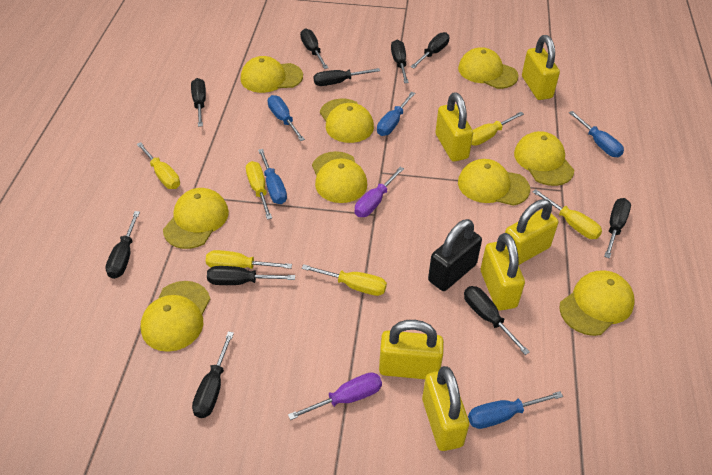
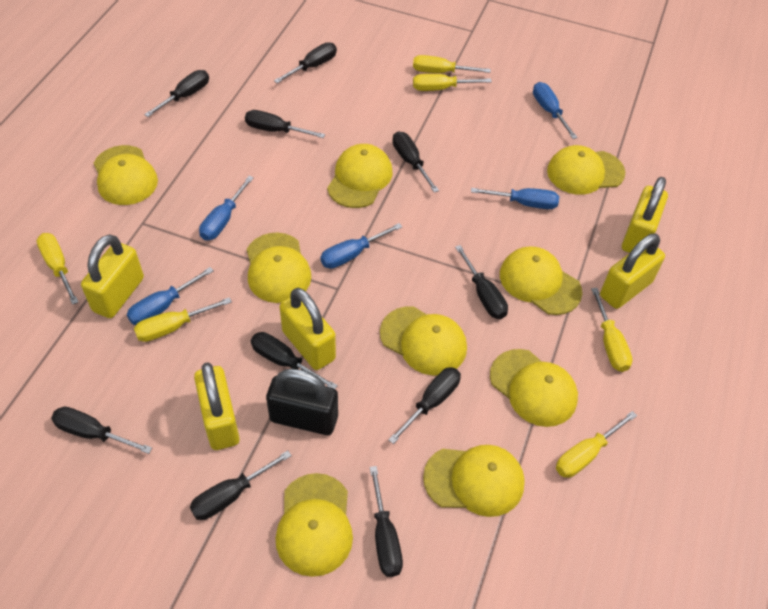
purple screwdriver: [288,372,382,420] [355,167,404,217] = 2 -> none = 0
yellow padlock: [379,320,444,379] [422,366,469,451] [436,92,473,161] [481,233,525,310] [505,199,558,265] [522,35,560,100] = 6 -> [81,234,144,318] [194,362,240,450] [280,288,336,370] [600,234,665,309] [622,177,668,253] = 5

